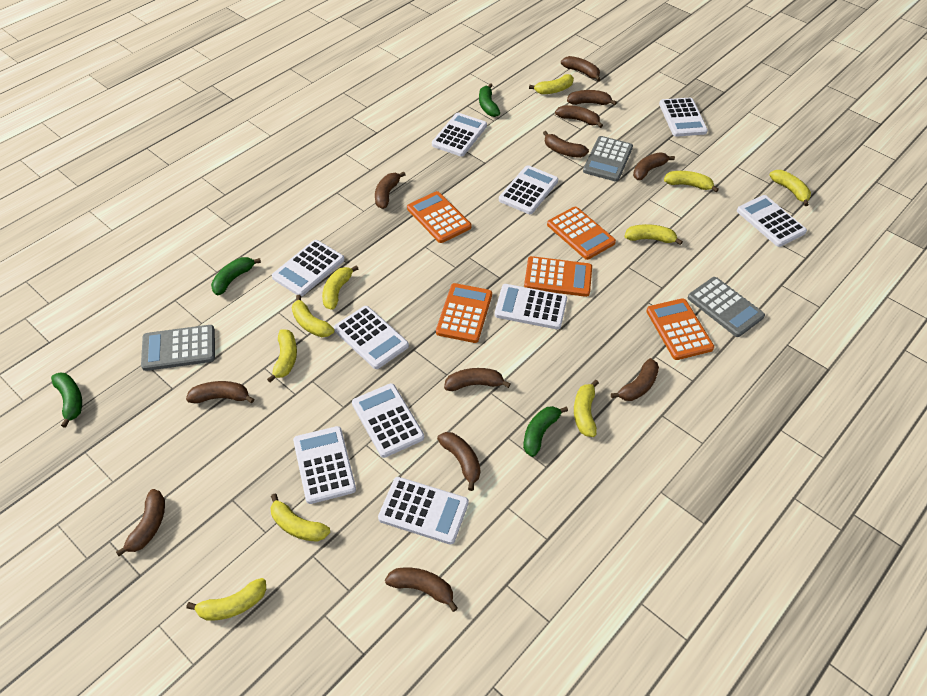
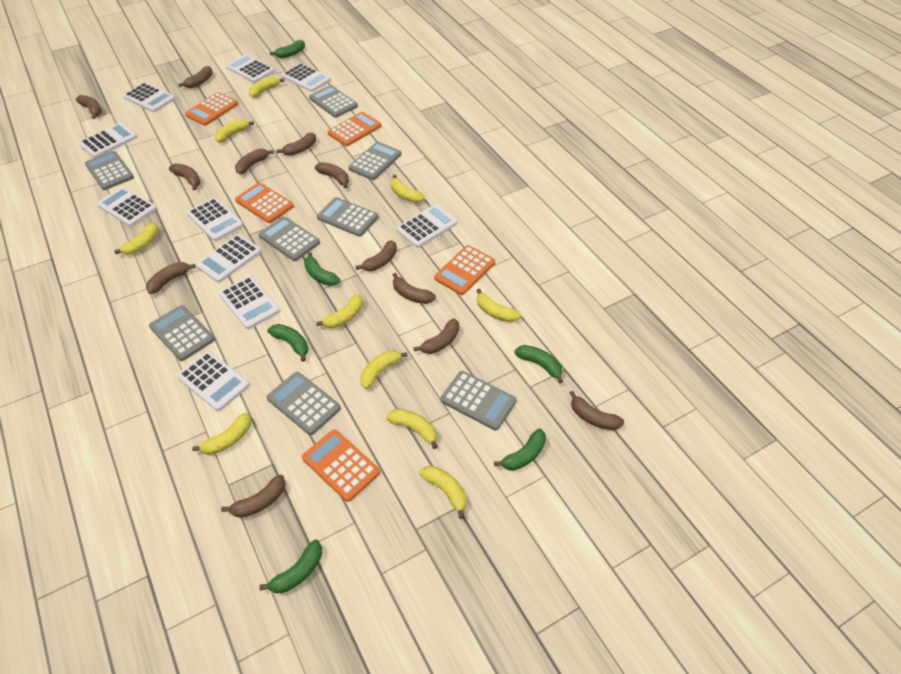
green banana: [51,372,82,428] [211,257,261,295] [479,83,500,117] [523,406,568,457] = 4 -> [259,540,322,593] [267,324,308,362] [270,40,305,58] [304,252,340,286] [494,428,546,471] [514,345,563,383] = 6
grey calculator: [141,325,215,371] [583,136,633,182] [688,277,765,337] = 3 -> [85,151,134,190] [149,305,215,361] [259,217,320,261] [267,372,341,435] [309,85,358,118] [317,197,378,237] [349,142,401,180] [441,371,516,430] = 8

